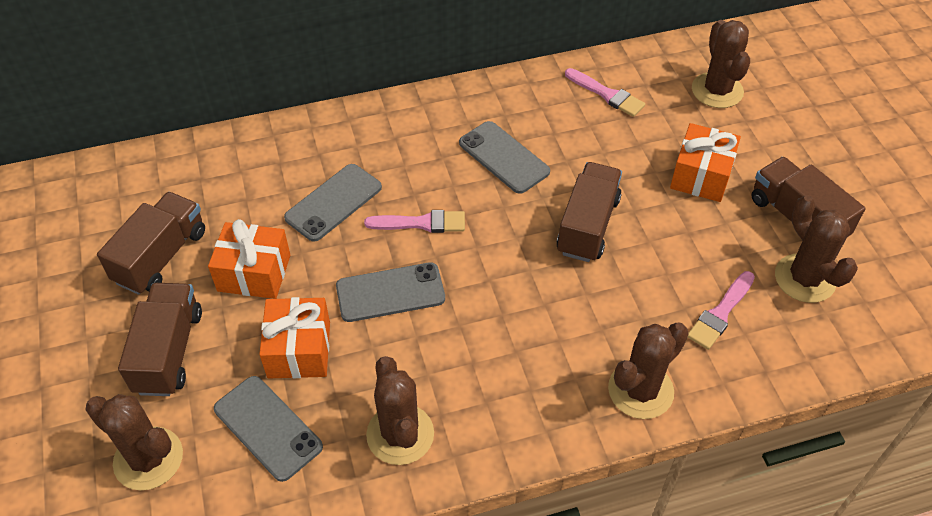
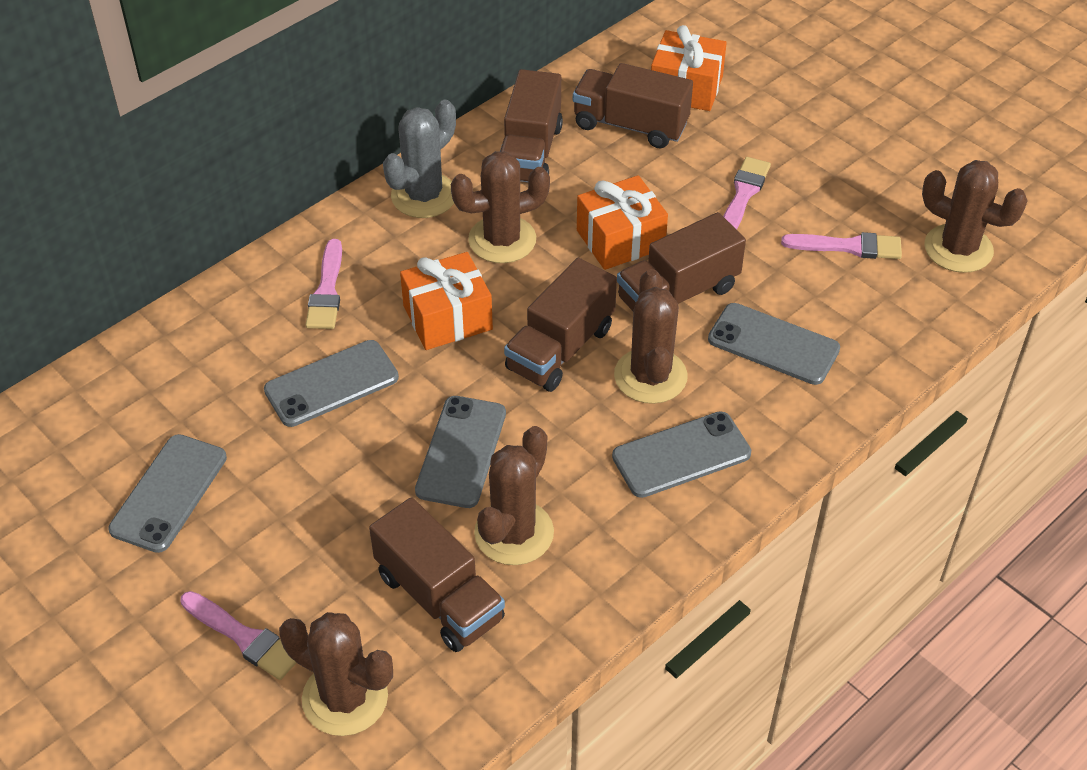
brown truck: [97,192,205,295] [118,283,202,396] [556,162,622,262] [751,157,866,241] = 4 -> [369,497,505,652] [500,69,563,183] [504,258,617,392] [573,63,693,148] [617,212,746,311] = 5
grey cactus: none = 0 -> [383,100,456,218] = 1
grey phone: [214,376,323,482] [284,164,382,242] [336,262,445,322] [459,121,550,194] = 4 -> [108,434,227,553] [264,340,399,427] [415,396,506,508] [612,411,751,498] [708,303,840,385] = 5
pink brush: [364,210,465,233] [565,68,645,117] [688,271,755,350] = 3 -> [180,591,297,680] [305,239,342,329] [723,157,771,230] [781,232,902,259] = 4

